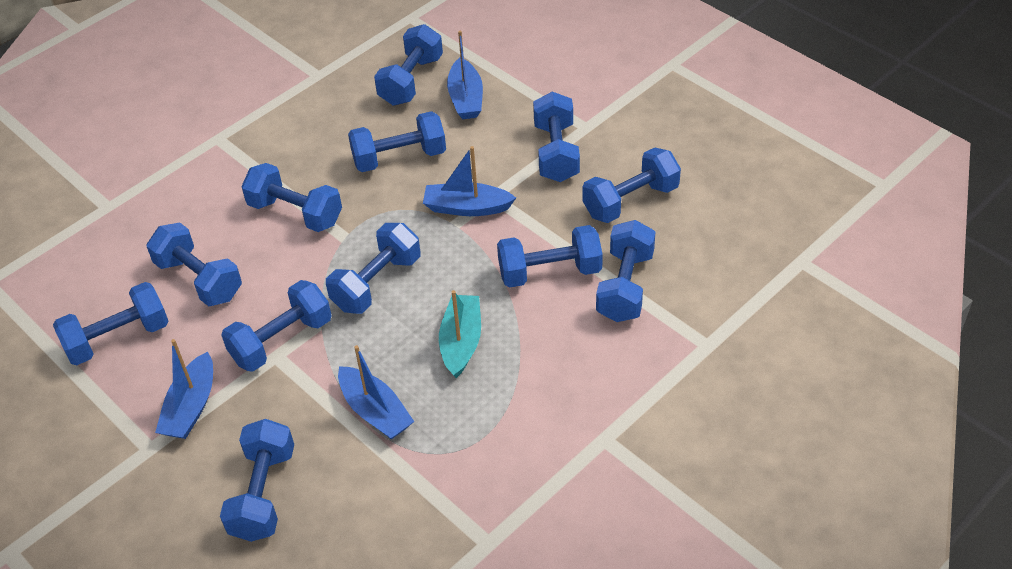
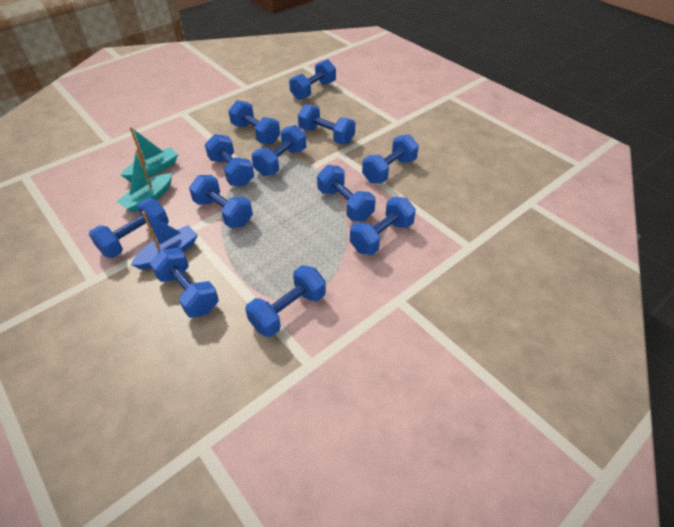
blue boat: [155,339,213,439] [338,345,414,439] [423,146,516,216] [447,31,483,119] = 4 -> [131,211,198,270] = 1
turquoise boat: [439,290,481,378] = 1 -> [116,149,172,213] [121,127,178,182] = 2

